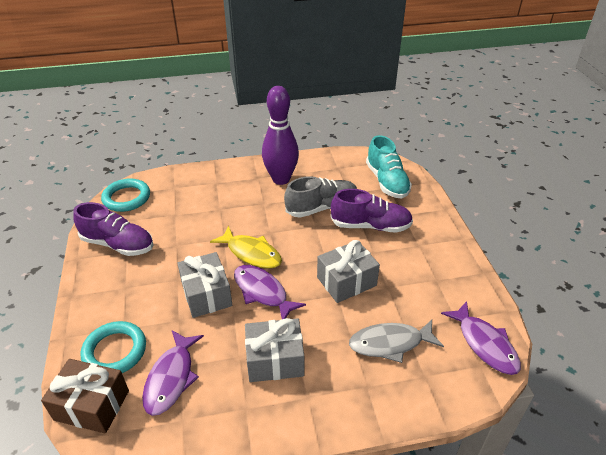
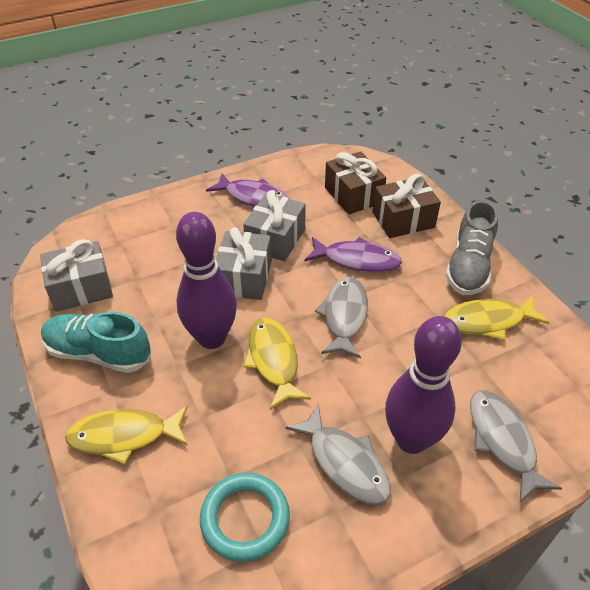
brown gift: [41,359,129,434] = 1 -> [325,151,386,215] [373,174,441,238] = 2
grey fish: [349,320,444,363] = 1 -> [285,403,391,505] [315,277,368,359] [470,391,562,502] = 3
purple bowling pin: [262,86,299,185] = 1 -> [176,212,237,349] [385,316,462,454] = 2
purple fish: [142,330,204,416] [234,265,306,319] [441,301,521,375] = 3 -> [206,173,289,207] [305,237,402,272] = 2
purple shoe: [73,202,153,256] [330,189,413,233] = 2 -> none = 0
turquoise ring: [81,321,146,373] [101,179,150,212] = 2 -> [200,473,290,562] = 1
yellow fish: [210,226,282,269] = 1 -> [65,406,187,465] [243,318,311,410] [444,295,549,341] = 3

